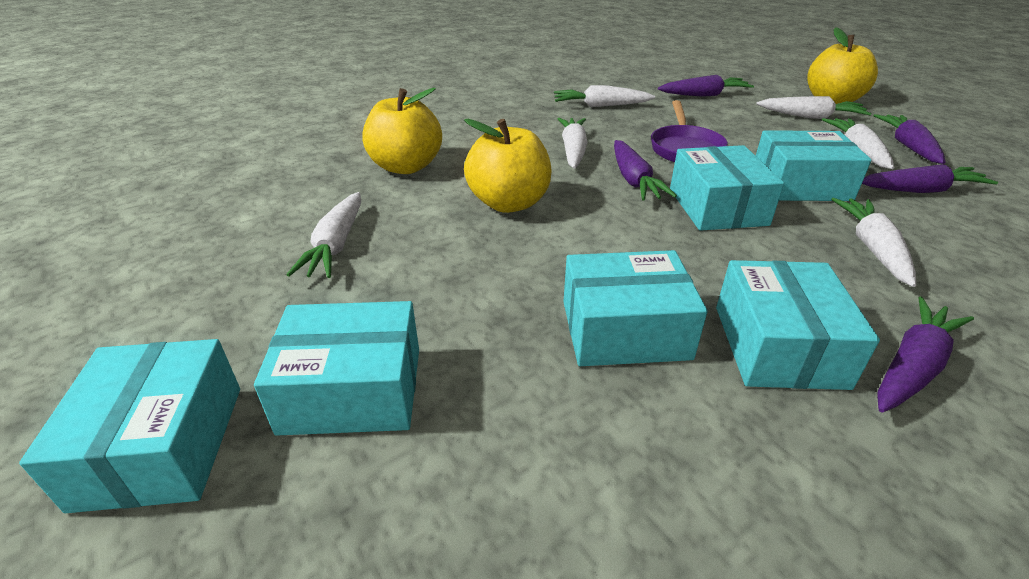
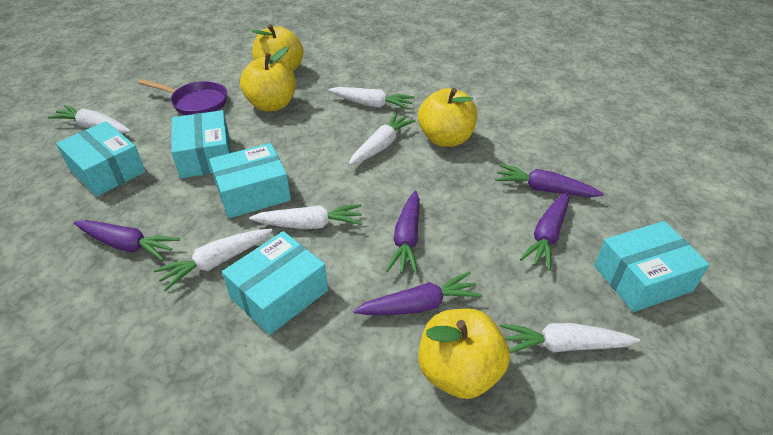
turquoise box: [19,339,240,513] [254,301,419,436] [563,250,708,366] [670,145,784,231] [716,260,880,390] [756,130,872,201] = 6 -> [56,121,146,197] [171,110,231,178] [209,143,291,218] [222,231,328,335] [594,221,710,312] = 5
yellow apple: [362,88,442,174] [464,119,552,213] [807,27,878,104] = 3 -> [240,47,296,112] [252,24,304,72] [418,88,477,147] [418,309,510,399] = 4

